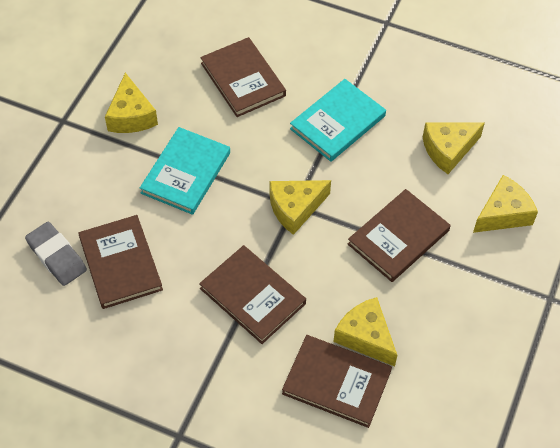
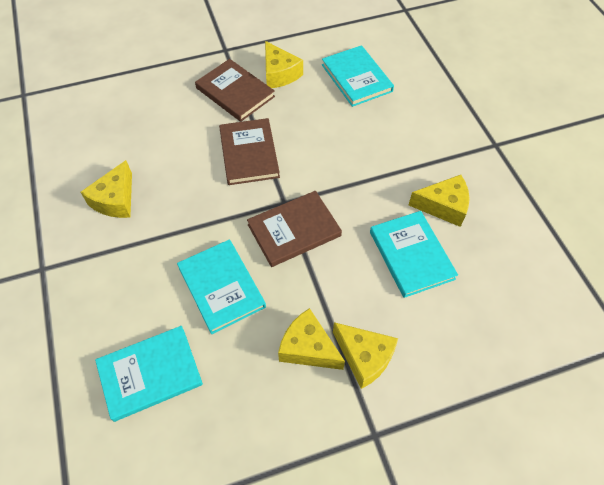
brown book: [78,215,163,309] [199,245,306,344] [200,37,286,117] [282,335,392,428] [348,189,450,282] = 5 -> [195,59,275,122] [219,118,280,185] [247,191,342,267] = 3
grey eraser: [25,222,87,286] = 1 -> none = 0
turquoise book: [140,127,230,215] [290,79,386,162] = 2 -> [95,326,203,422] [177,239,266,334] [322,45,394,107] [370,211,458,298] = 4

